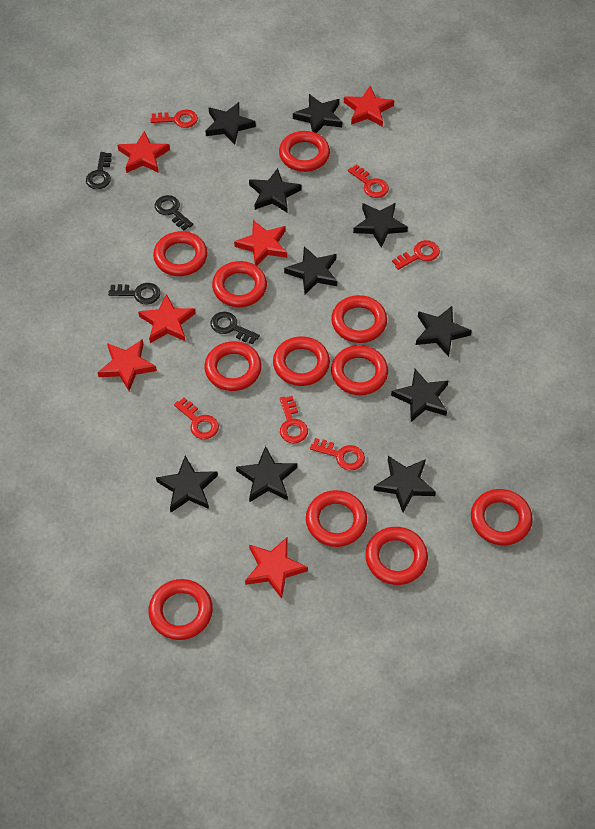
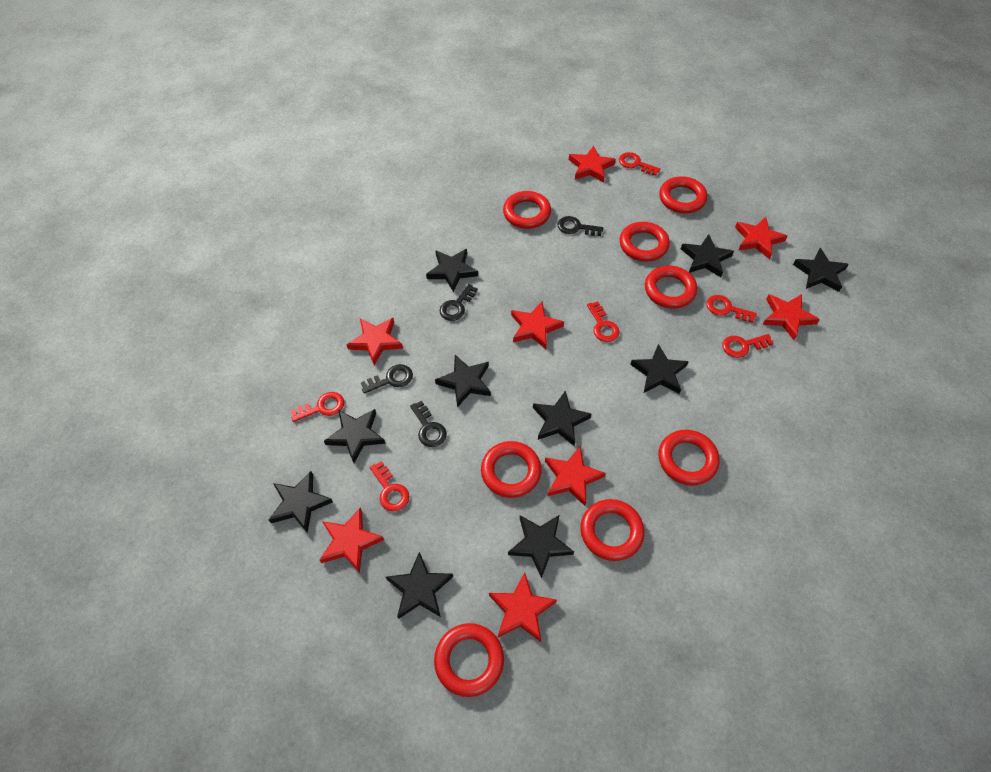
red ring: [148,579,213,640] [153,231,207,276] [204,341,262,391] [212,261,267,307] [273,336,330,386] [279,131,330,172] [306,490,367,547] [331,295,387,343] [331,345,388,395] [365,527,428,585] [471,489,533,545] = 11 -> [434,623,504,697] [481,441,542,498] [503,191,551,229] [580,499,644,561] [620,222,670,262] [645,265,697,309] [659,176,707,213] [659,429,720,485] = 8
red star: [97,339,157,391] [118,131,170,173] [138,294,196,343] [234,220,287,266] [245,536,308,599] [344,86,394,127] = 6 -> [319,508,384,573] [347,318,403,365] [489,572,557,642] [511,302,564,349] [545,446,606,506] [569,146,616,183] [735,217,787,259] [762,294,820,340] = 8

